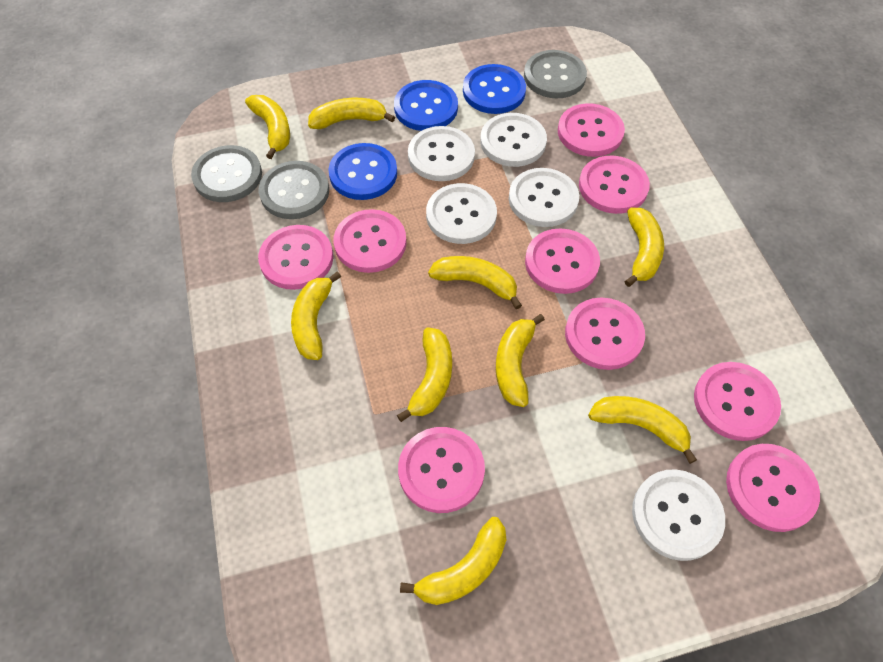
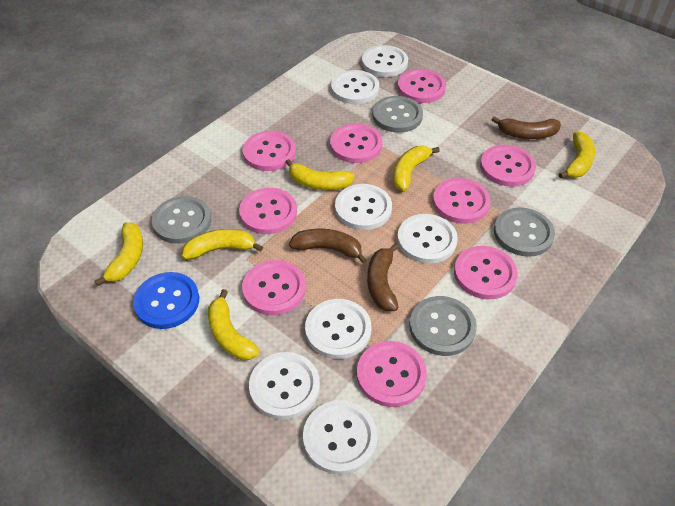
blue button: [328,143,397,200] [394,80,458,131] [463,64,526,114] = 3 -> [133,272,199,329] = 1
brown banana: none = 0 -> [289,228,367,264] [367,243,399,311] [492,116,561,139] = 3
grey button: [191,145,262,202] [259,161,329,219] [524,50,587,98] = 3 -> [152,196,211,244] [373,96,423,133] [409,296,477,356] [494,207,555,257] = 4
white button: [408,126,475,181] [426,183,497,244] [480,113,547,167] [509,168,579,227] [632,469,725,561] = 5 -> [249,352,320,420] [303,400,378,475] [305,299,371,359] [331,70,379,104] [335,184,392,230] [362,45,408,77] [397,214,458,263] = 7
yellow banana: [245,95,290,159] [291,271,341,360] [308,98,395,129] [397,327,452,422] [400,517,506,605] [428,256,522,309] [496,314,545,407] [588,396,697,464] [624,208,664,287] = 9 -> [95,222,143,286] [182,229,263,260] [208,289,260,360] [285,159,355,190] [393,146,440,191] [559,132,595,178] = 6

